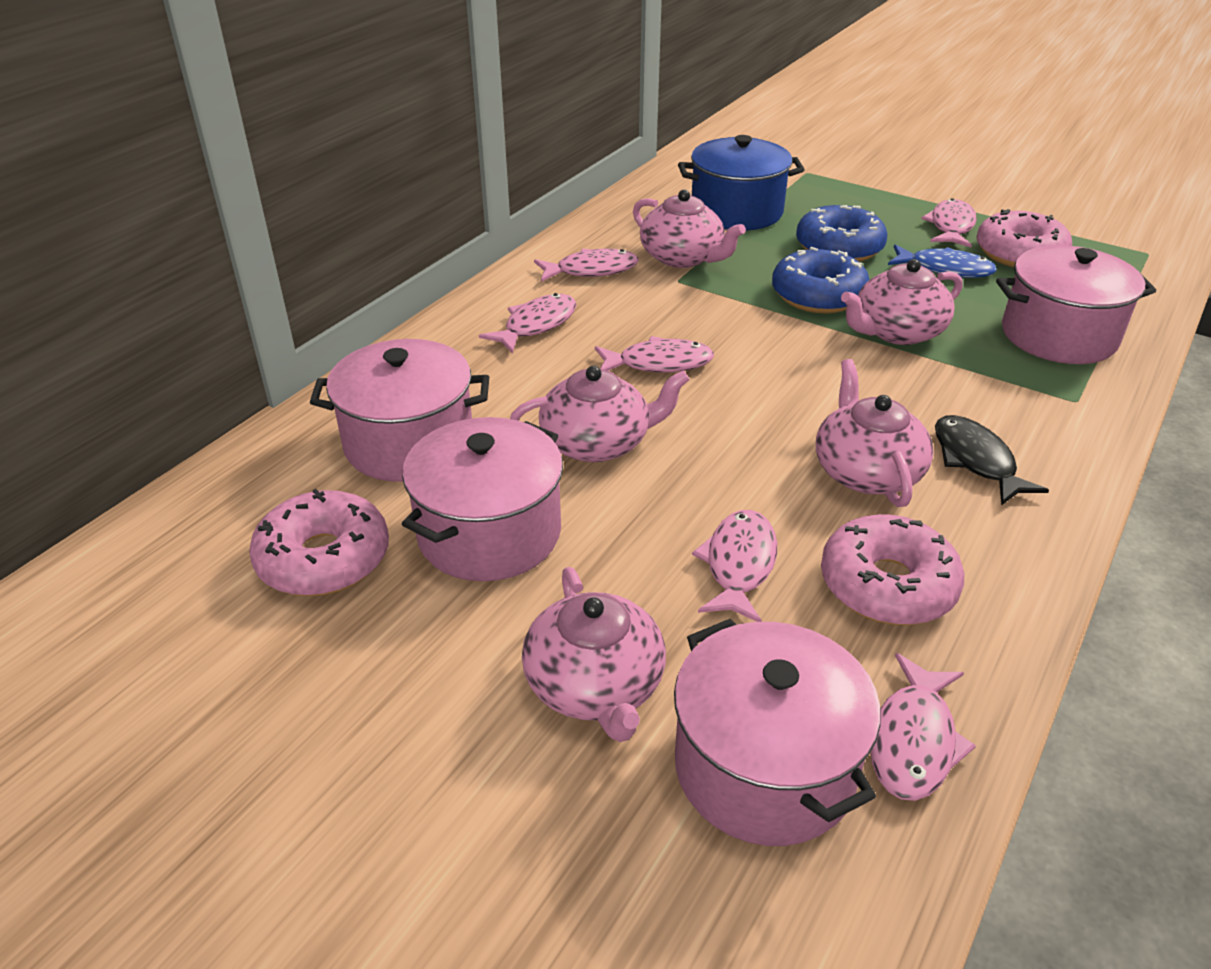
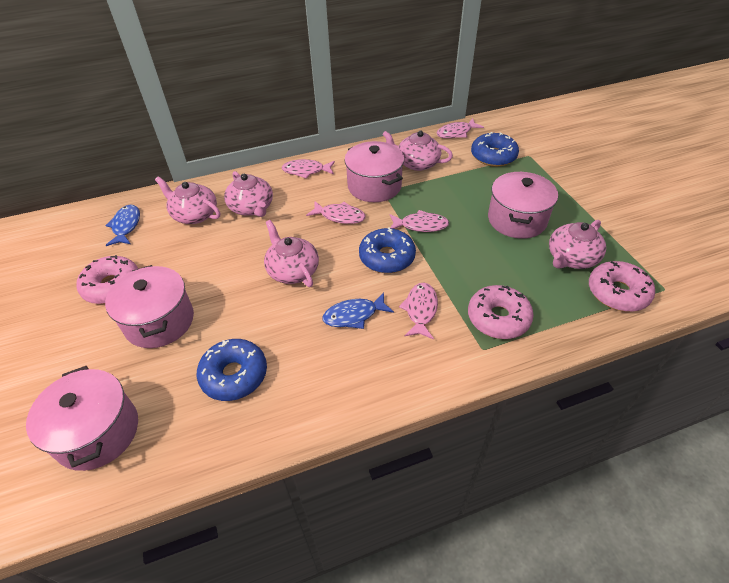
black fish: [935,415,1049,505] = 1 -> none = 0
blue donut: [772,247,869,314] [796,205,887,262] = 2 -> [197,339,267,401] [359,228,416,273] [471,132,519,167] = 3
blue fish: [888,245,997,278] = 1 -> [105,205,140,246] [323,292,394,329] = 2
blue pot: [678,135,805,231] = 1 -> none = 0
pink fish: [479,293,576,354] [534,249,639,282] [595,336,714,372] [692,510,777,622] [871,653,976,801] [921,198,977,247] = 6 -> [281,159,335,179] [306,201,366,224] [390,210,449,232] [399,283,438,339] [436,118,484,138] = 5

